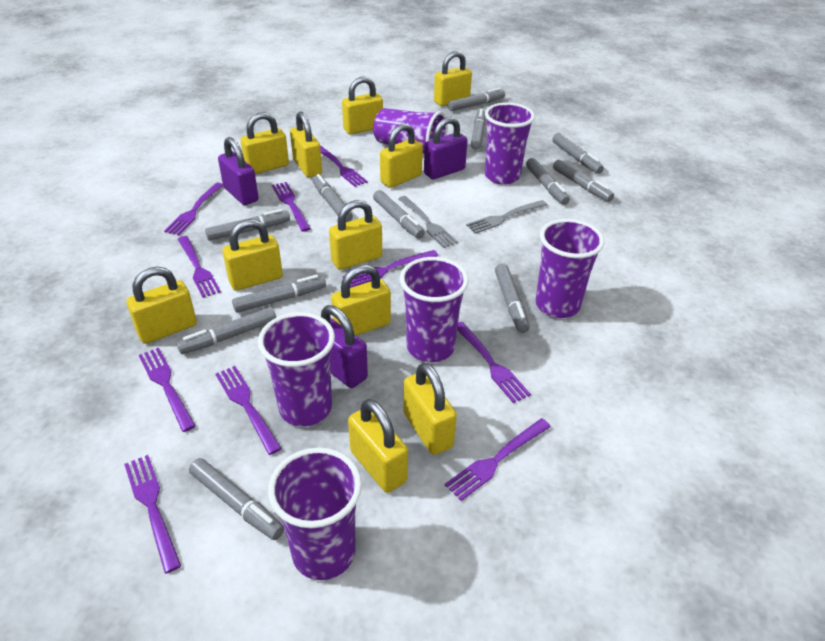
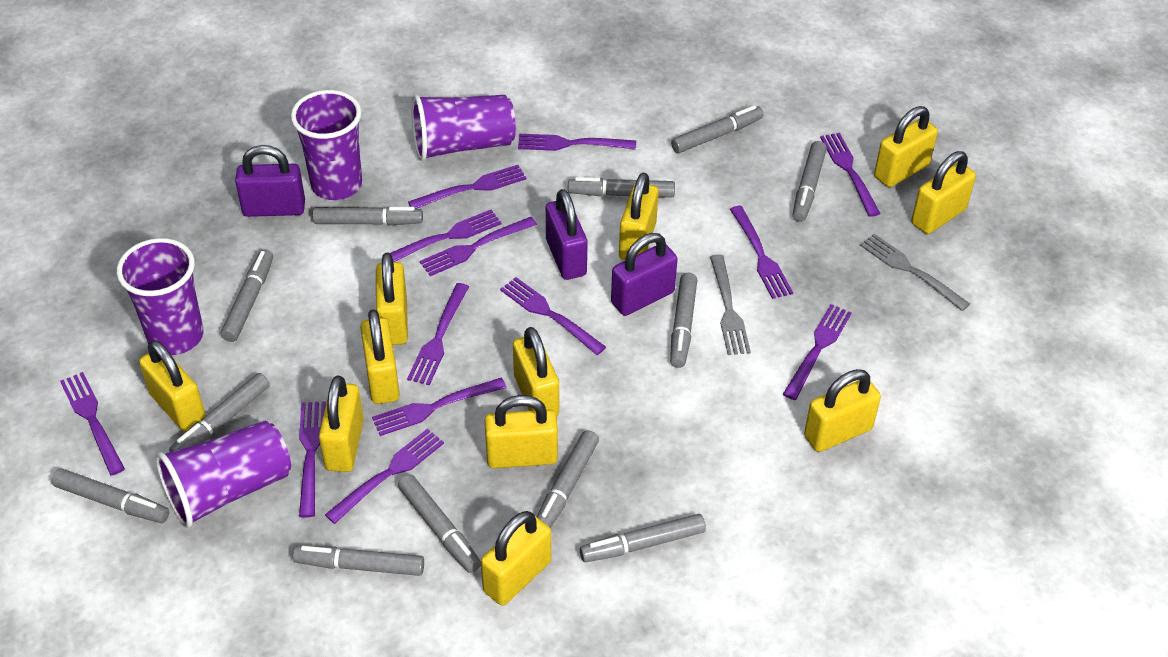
purple cup: [258,312,335,426] [268,447,362,580] [373,108,448,154] [400,257,469,362] [485,103,535,185] [535,219,604,318] = 6 -> [117,238,203,355] [156,421,291,528] [291,90,362,200] [411,94,516,161] = 4
purple fork: [124,455,181,573] [139,348,196,432] [164,182,223,235] [178,236,221,298] [216,366,282,455] [272,182,311,232] [320,146,368,187] [343,250,438,288] [445,418,551,501] [457,322,531,403] = 10 -> [60,372,125,475] [299,401,326,518] [325,429,444,524] [372,378,506,436] [390,210,502,262] [407,283,469,385] [408,165,526,209] [420,217,537,276] [500,277,606,355] [518,134,636,151] [730,206,793,299] [783,304,852,400] [820,133,881,217] = 13

